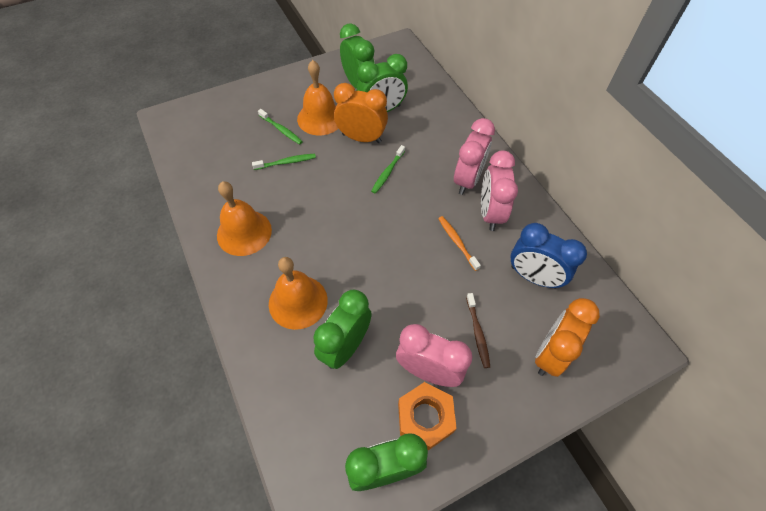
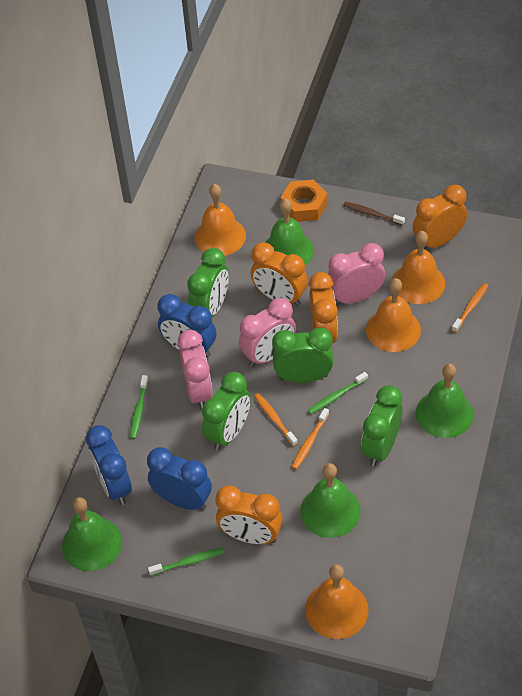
blue clock: [511,223,587,289] = 1 -> [86,425,132,505] [147,447,212,510] [158,294,216,358] = 3
green bell: none = 0 -> [62,497,122,571] [265,198,314,266] [300,463,361,538] [416,364,474,438] = 4
orange bell: [217,181,272,256] [269,257,328,330] [297,60,339,136] = 3 -> [195,184,246,256] [305,564,369,639] [366,278,421,352] [392,231,445,304] = 4
orange clock: [334,83,388,143] [535,298,600,377] = 2 -> [215,486,283,545] [251,242,308,306] [309,272,338,343] [413,185,467,249] = 4
orange toothbrush: [438,216,481,271] = 1 -> [254,393,298,446] [292,408,329,469] [452,283,488,333] = 3

